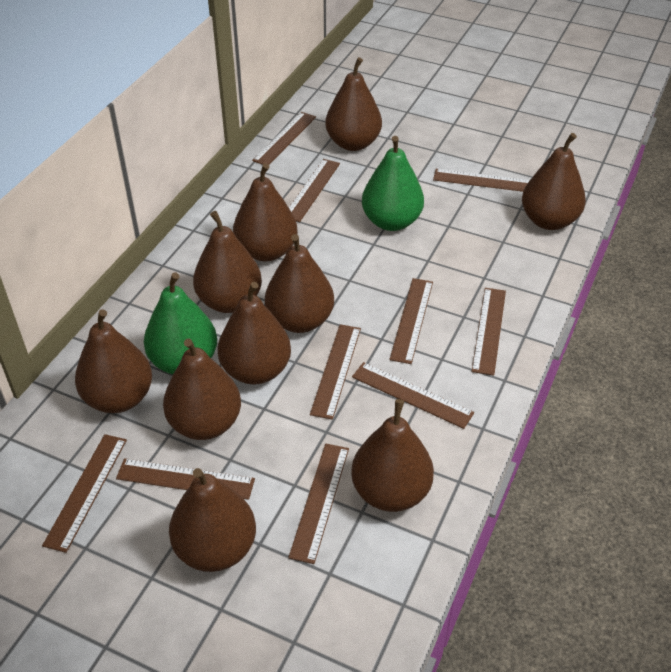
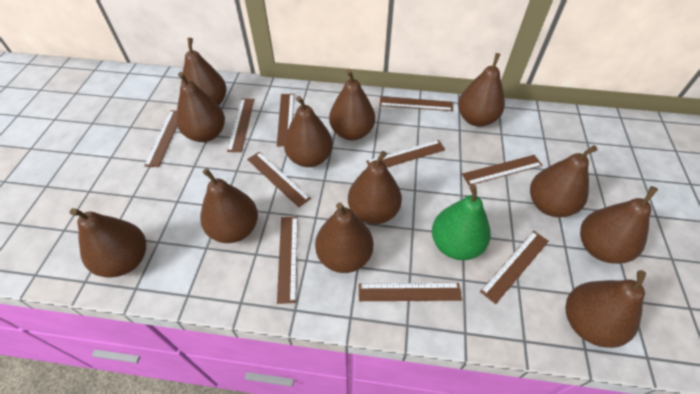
brown pear: [75,309,152,413] [163,339,241,440] [169,468,256,572] [193,211,262,313] [217,282,291,384] [233,163,298,261] [265,234,334,333] [325,57,382,151] [351,399,434,512] [522,133,586,230] = 10 -> [70,208,146,278] [176,72,225,142] [181,38,227,105] [200,168,258,243] [284,96,333,167] [315,202,373,273] [329,69,375,140] [348,151,402,224] [458,53,505,127] [530,145,597,217] [566,270,646,348] [580,186,658,264] = 12
green pear: [144,273,217,374] [362,136,424,231] = 2 -> [432,184,491,260] = 1

